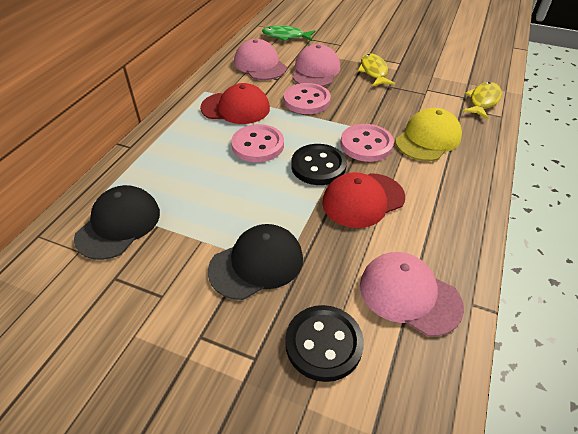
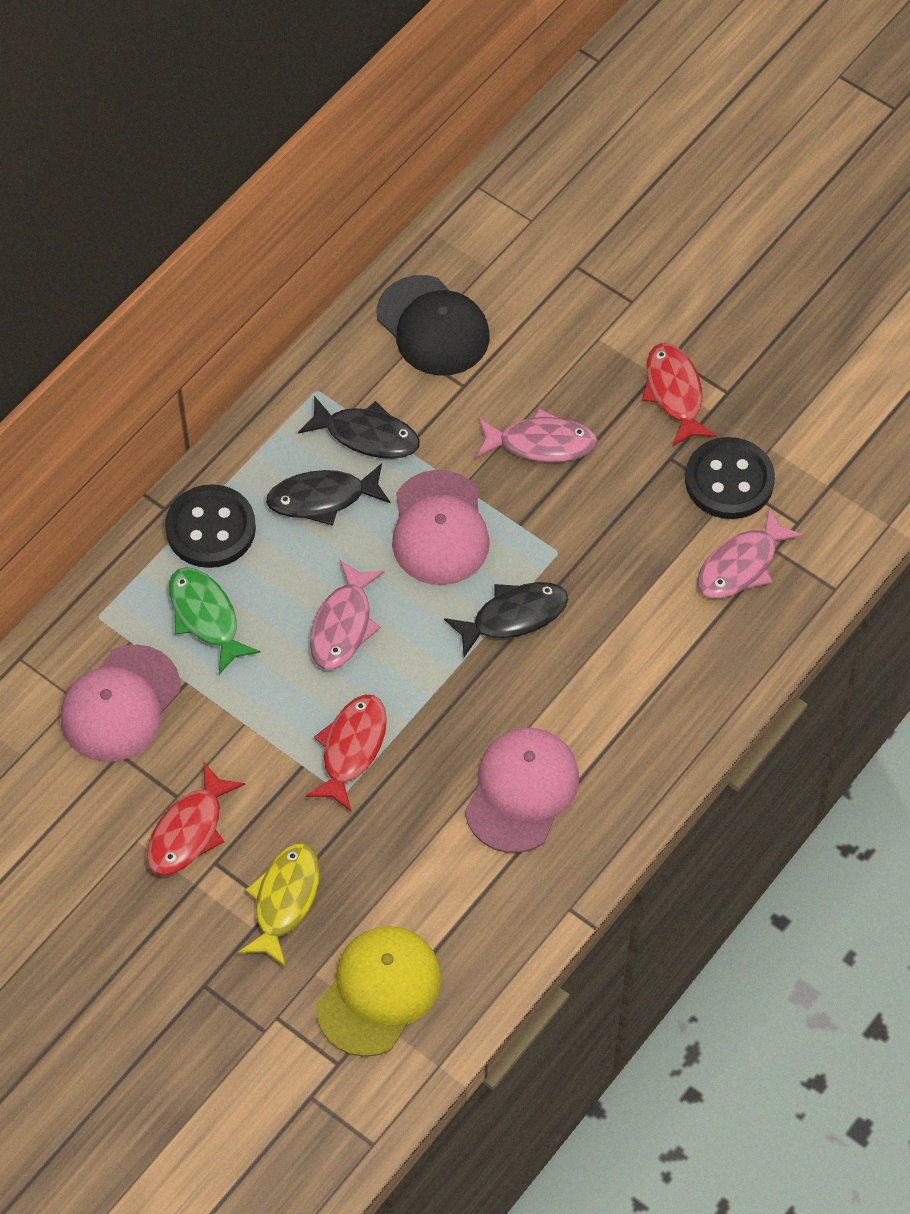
black cap: [74,185,160,260] [208,224,303,300] = 2 -> [376,275,490,376] = 1
black fish: none = 0 -> [266,463,390,526] [298,396,420,459] [444,582,568,657] = 3
pink button: [231,124,284,162] [284,83,331,114] [341,124,394,162] = 3 -> none = 0
pink fish: none = 0 -> [310,560,385,670] [476,408,598,462] [697,506,804,599] = 3
red cap: [200,83,270,124] [322,172,405,228] = 2 -> none = 0
red fish: none = 0 -> [147,762,245,876] [305,695,387,811] [642,343,717,447] = 3
yellow fish: [358,53,395,86] [463,82,502,119] = 2 -> [238,843,320,967] = 1

